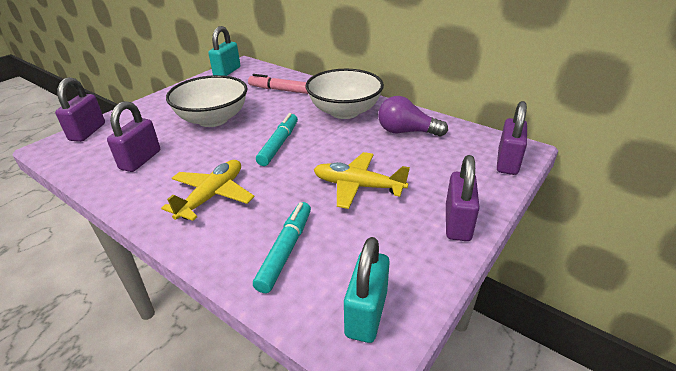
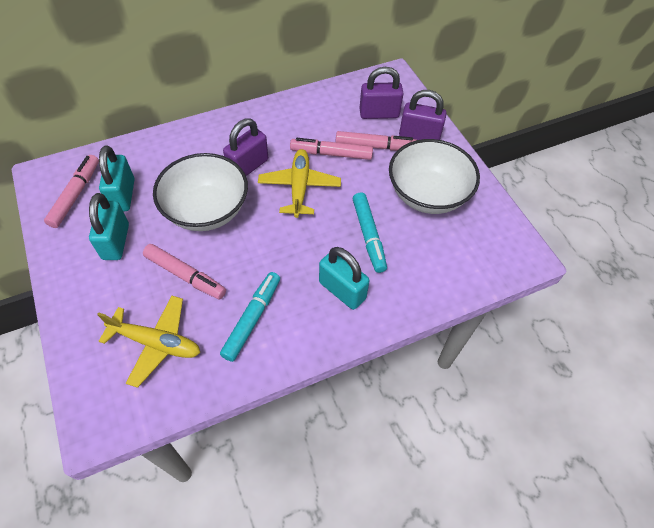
pink marker: [248,74,308,94] = 1 -> [44,155,99,228] [143,244,226,299] [290,138,373,160] [336,131,416,151] = 4
purple light bulb: [378,96,448,137] = 1 -> none = 0
purple padlock: [55,77,105,142] [107,101,160,172] [446,155,480,241] [497,101,527,175] = 4 -> [223,118,268,176] [359,67,404,119] [399,90,447,140] = 3
turquoise padlock: [208,26,240,76] [344,237,390,343] = 2 -> [89,193,129,260] [99,145,135,211] [319,247,370,310] = 3

